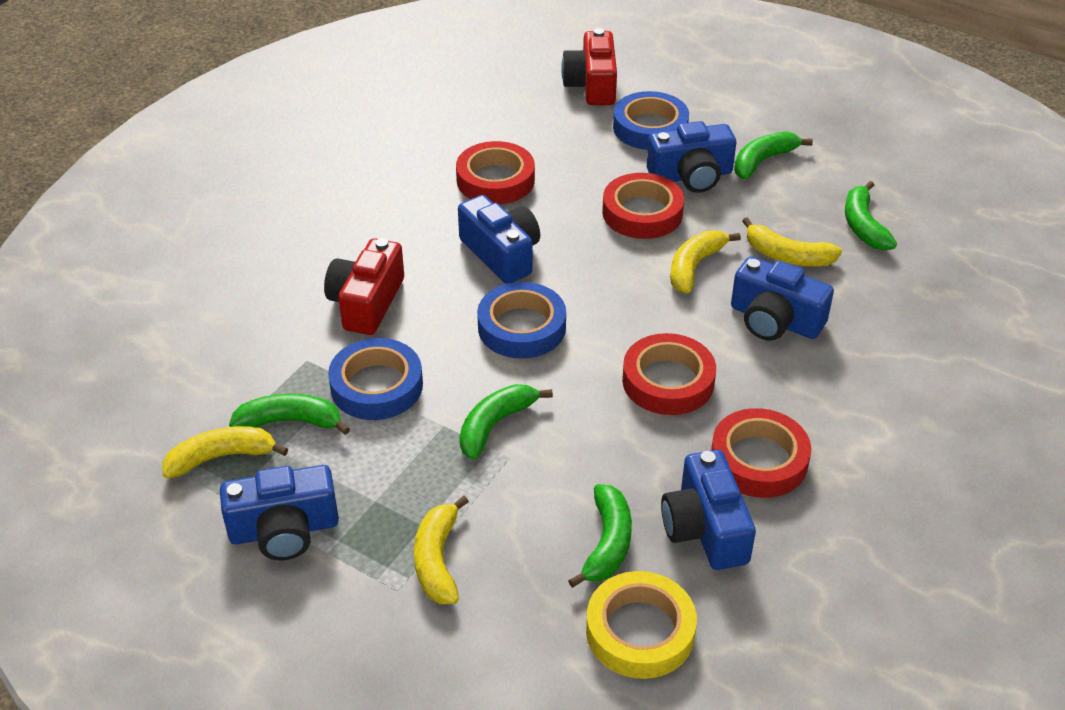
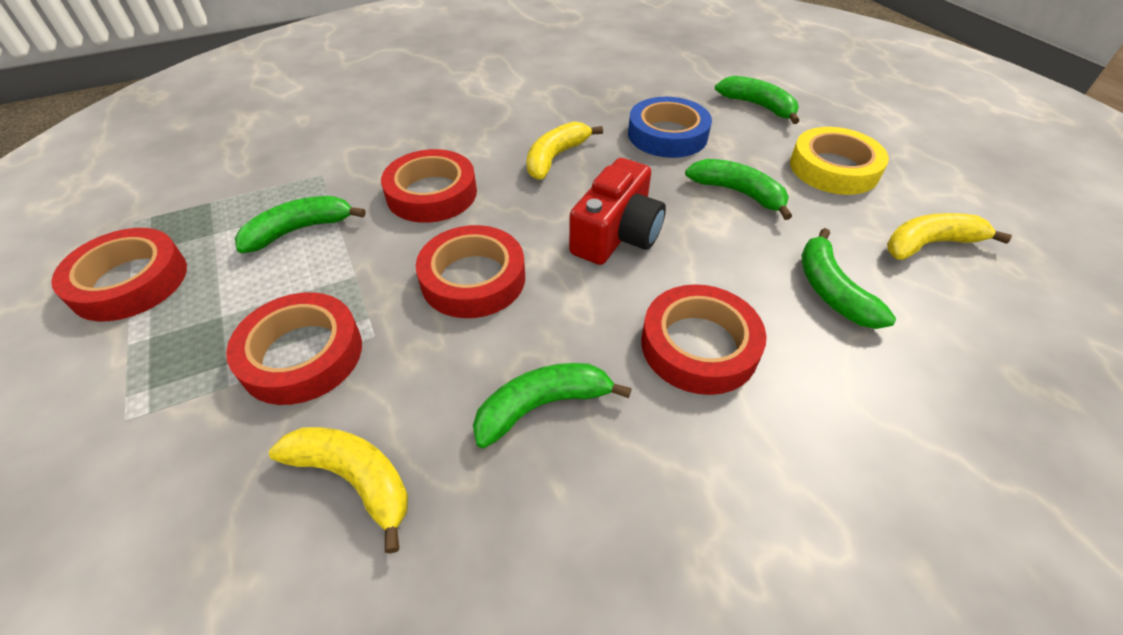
blue camera: [220,465,339,561] [458,195,540,284] [647,121,736,193] [661,450,756,570] [731,256,834,341] = 5 -> none = 0
blue tape: [328,338,423,420] [477,282,566,359] [613,91,689,150] = 3 -> [628,97,712,158] = 1
red camera: [324,238,404,335] [561,28,617,105] = 2 -> [569,158,666,265] = 1
red tape: [456,141,535,204] [602,173,684,239] [622,333,716,415] [711,408,811,498] = 4 -> [51,228,187,321] [226,292,362,405] [381,149,477,223] [416,225,525,318] [642,284,766,395] = 5
yellow banana: [163,426,288,478] [414,496,469,604] [670,230,741,293] [742,217,842,266] = 4 -> [269,427,408,554] [527,122,603,180] [887,213,1012,260] = 3

